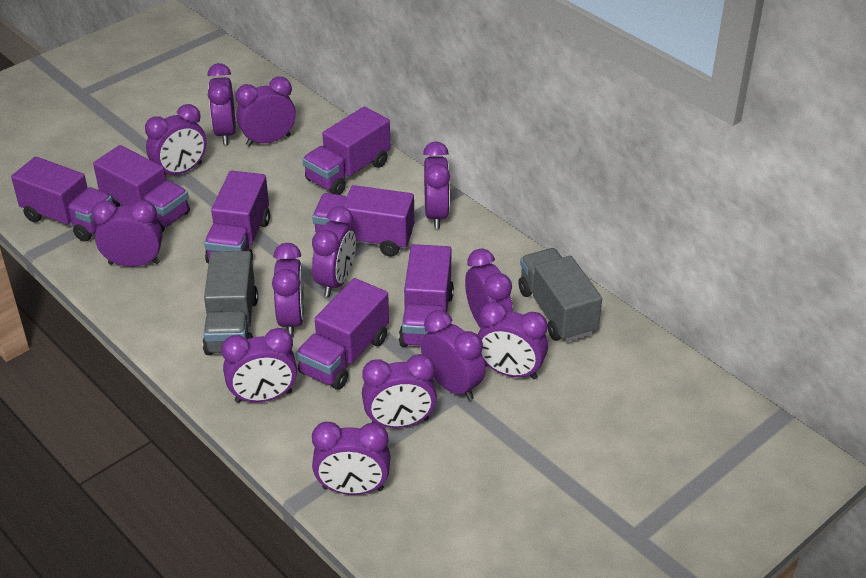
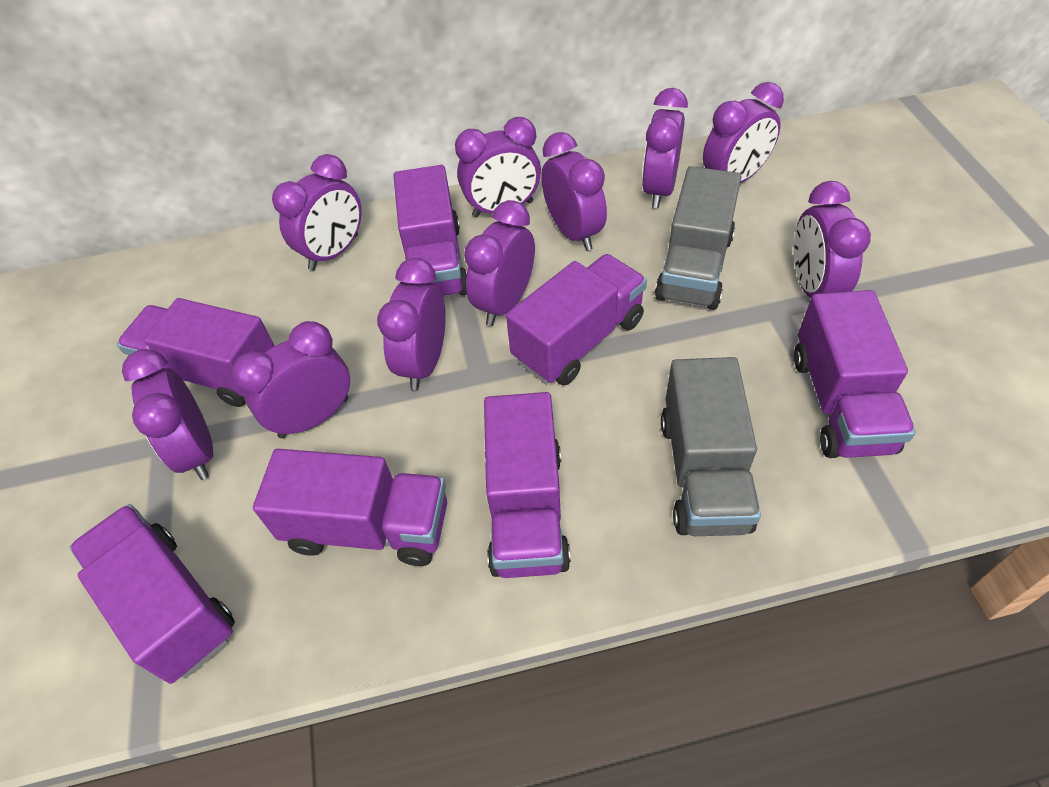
purple clock: [92,200,163,267] [145,104,207,176] [207,63,236,145] [221,328,297,403] [235,77,296,146] [272,243,304,337] [312,206,356,297] [312,422,391,495] [362,354,437,428] [421,310,486,401] [423,141,450,229] [465,249,513,328] [478,302,548,379] = 13 -> [122,349,213,480] [232,321,350,439] [272,154,362,270] [377,258,445,390] [455,117,541,217] [464,200,535,326] [541,132,607,251] [642,88,688,208] [703,82,784,183] [794,181,871,298] = 10

